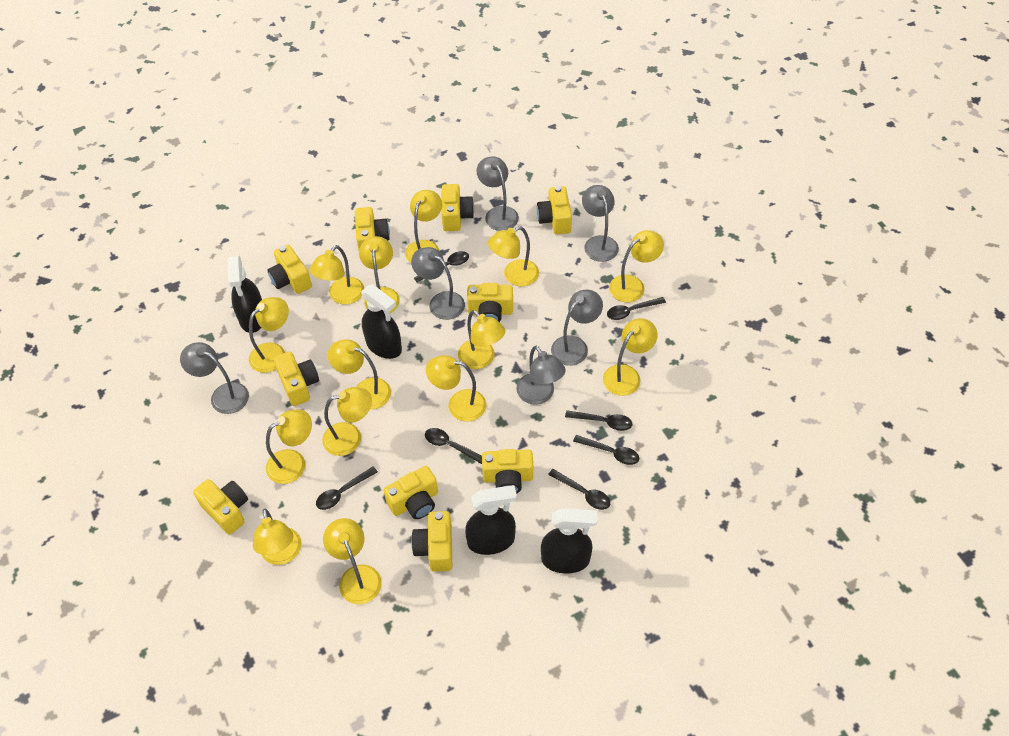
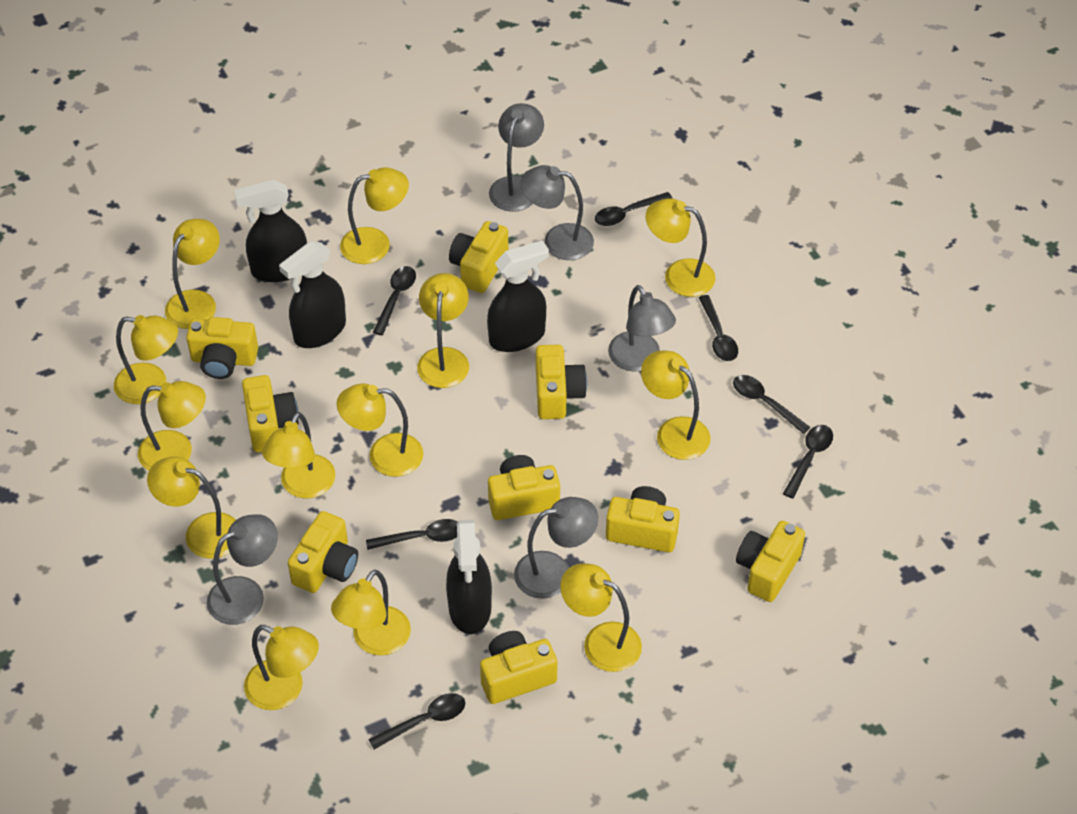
grey lamp: [180,342,249,414] [411,247,465,320] [476,156,519,231] [516,346,566,405] [551,290,603,366] [582,185,619,262] = 6 -> [207,514,278,625] [489,103,544,212] [514,497,598,599] [520,165,594,260] [608,285,676,372] = 5
yellow camera: [193,479,248,535] [268,244,312,294] [274,351,319,406] [355,207,390,250] [384,466,438,519] [411,511,452,572] [442,184,474,231] [467,283,513,322] [482,449,533,494] [537,186,572,234] = 10 -> [186,317,258,379] [242,375,299,452] [288,511,358,593] [449,221,508,293] [480,631,557,704] [488,455,560,520] [536,345,587,419] [606,486,680,552] [736,521,805,602] = 9
yellow lamp: [249,297,289,373] [253,509,301,565] [266,409,312,484] [310,245,364,305] [322,387,372,456] [323,518,382,604] [328,339,391,409] [359,236,400,313] [405,190,442,263] [426,355,486,421] [458,310,505,369] [488,226,539,286] [603,318,658,396] [609,230,664,302] = 14 -> [114,315,178,404] [138,381,206,471] [147,456,236,559] [165,219,220,329] [244,625,319,710] [262,412,335,499] [331,569,411,656] [337,383,423,477] [340,167,409,264] [417,273,469,388] [560,563,642,672] [641,350,711,460] [646,198,715,297] = 13

